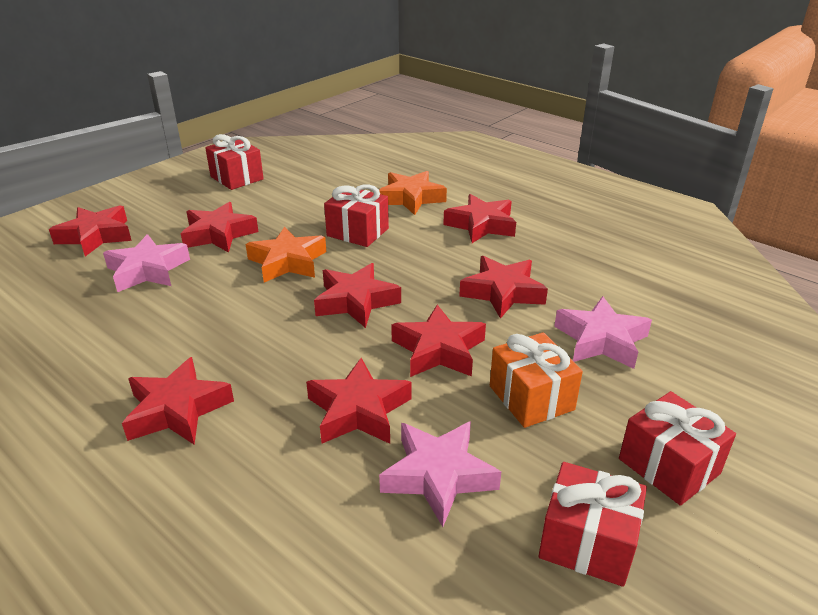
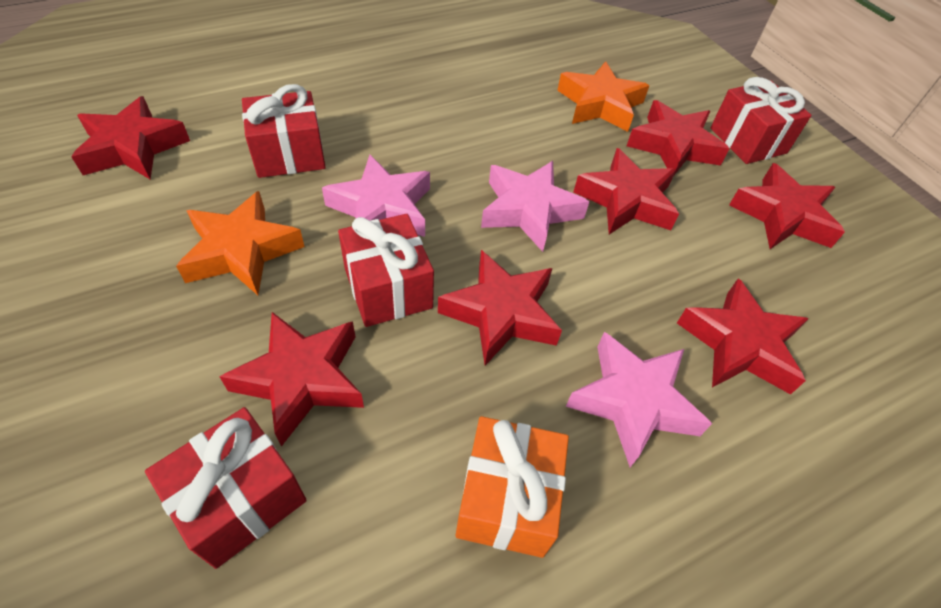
red star: [49,205,132,256] [122,357,234,445] [181,202,258,253] [306,358,412,444] [314,263,401,328] [391,305,486,377] [443,194,516,243] [459,256,548,319] = 8 -> [71,96,190,179] [219,312,364,447] [438,250,562,366] [573,148,679,235] [627,100,730,175] [677,278,808,395] [729,163,845,249] = 7

